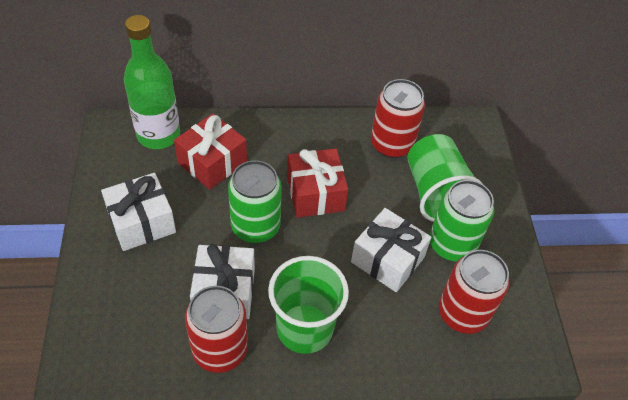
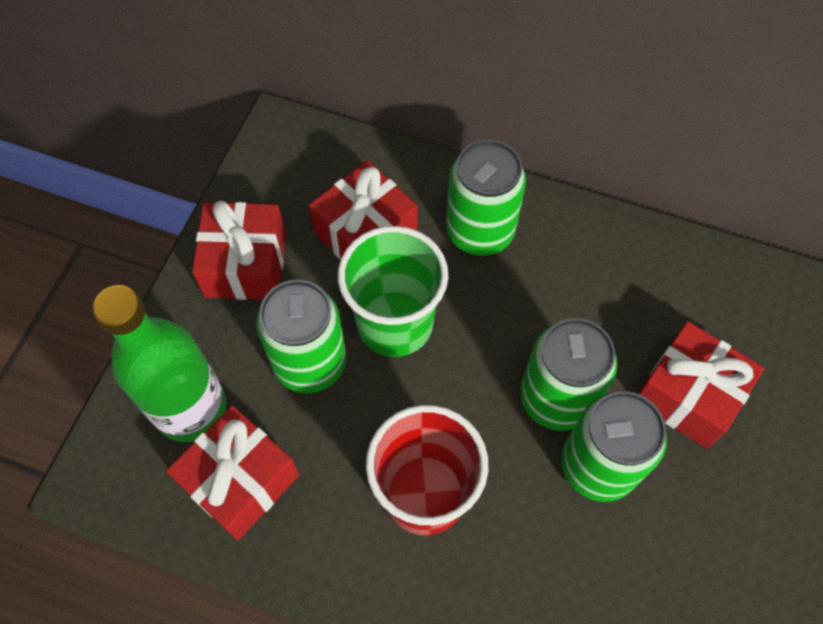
green can: [228,160,282,243] [430,180,494,262] = 2 -> [256,280,347,393] [446,140,526,256] [520,318,617,431] [561,391,667,502] = 4
green cup: [268,256,349,354] [407,134,483,222] = 2 -> [338,226,449,357] = 1
red can: [185,286,248,373] [371,79,425,158] [439,250,509,334] = 3 -> none = 0
red cup: none = 0 -> [366,405,488,535] = 1
red gift: [174,114,247,190] [287,148,348,218] = 2 -> [166,406,299,540] [192,201,286,300] [309,160,418,259] [638,321,764,449] = 4
white gift: [101,173,176,251] [190,244,255,319] [351,208,432,292] = 3 -> none = 0

